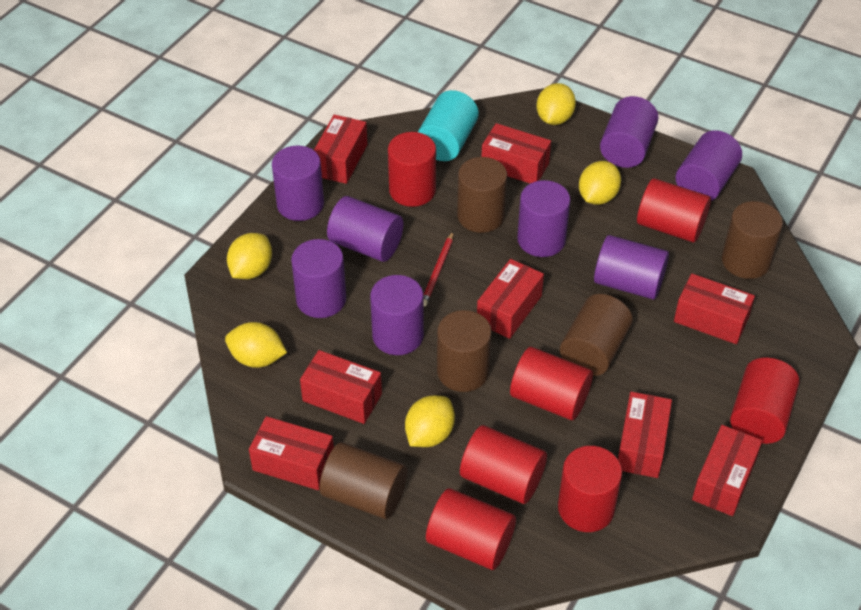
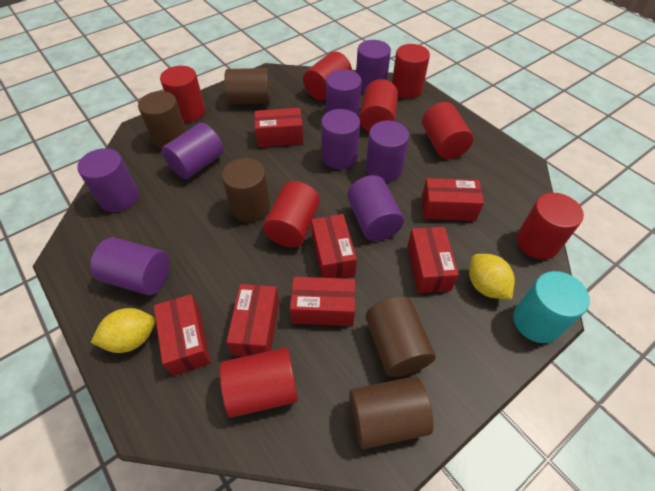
red box: [249,416,334,490] [300,350,382,424] [314,115,367,184] [477,259,544,339] [481,123,551,183] [618,392,672,478] [674,274,755,344] [692,425,762,516] = 8 -> [154,294,211,376] [226,284,279,357] [254,108,303,147] [290,277,355,326] [311,214,357,278] [407,227,459,293] [422,178,484,221] = 7
red cylinder: [388,132,436,207] [426,488,516,570] [460,425,547,504] [510,347,593,420] [558,446,622,532] [637,178,711,242] [730,358,799,444] = 7 -> [160,66,205,122] [220,348,298,417] [263,181,320,247] [303,51,352,100] [359,79,398,132] [392,44,430,98] [422,102,473,159] [517,193,584,260] = 8
red pencil: [423,231,454,307] = 1 -> none = 0
yellow lemon: [225,322,287,368] [227,233,272,279] [405,395,455,447] [537,83,576,125] [579,161,621,205] = 5 -> [91,308,155,353] [469,254,515,299] = 2

